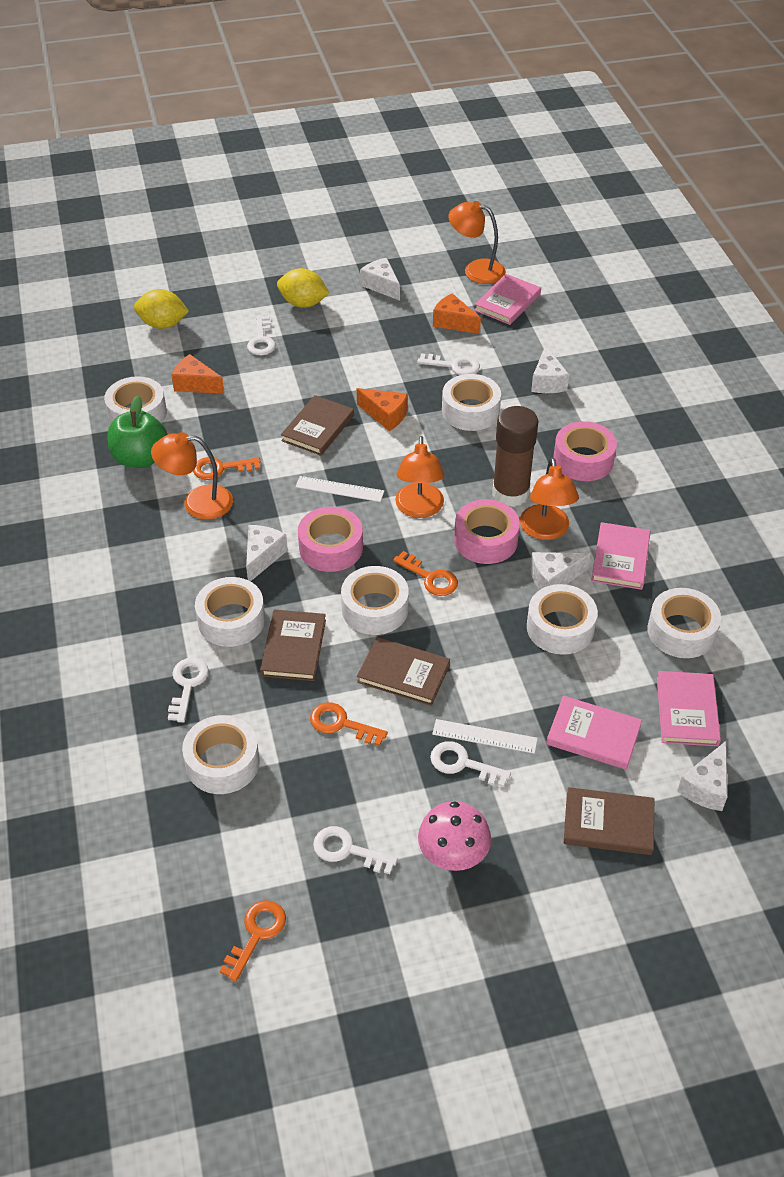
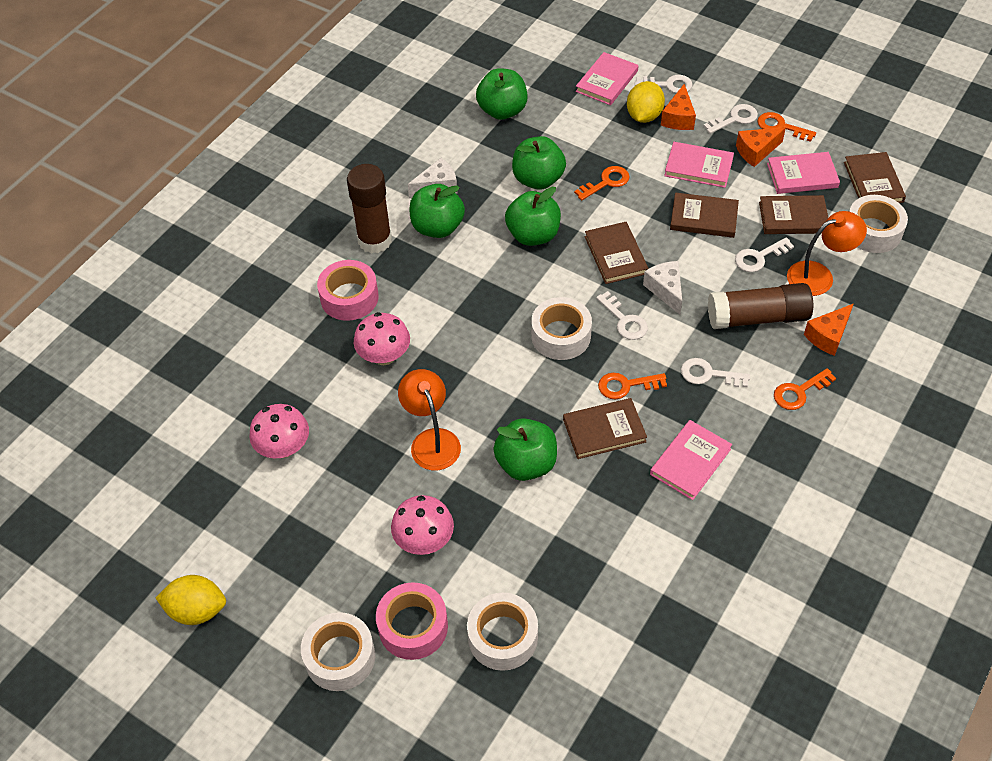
brown book: [260,610,326,681] [281,395,354,456] [357,637,450,706] [564,787,654,855] = 4 -> [563,398,647,459] [585,222,649,284] [670,193,739,238] [759,195,828,234] [844,152,906,203] = 5
brown glue stick: [492,406,539,507] = 1 -> [347,164,392,254] [708,283,813,329] = 2
green apple: [107,396,168,468] = 1 -> [410,184,465,238] [476,68,527,120] [493,418,557,481] [505,187,561,246] [512,136,566,190] = 5
orange lamp: [151,432,233,520] [395,436,444,518] [448,201,506,284] [520,458,579,540] = 4 -> [398,369,461,470] [787,211,867,296] = 2
pink mushroom: [418,801,491,871] = 1 -> [249,404,309,458] [354,312,410,365] [391,495,454,555] = 3
pink tape: [298,507,363,572] [454,499,520,564] [553,421,617,481] = 3 -> [317,260,379,321] [376,582,448,660] = 2
white cheese: [246,525,288,581] [360,258,400,301] [530,552,591,590] [531,345,569,393] [677,741,728,811] = 5 -> [408,158,457,198] [643,261,682,315] = 2
white ruler: [295,476,384,502] [432,719,538,754] = 2 -> none = 0
white tape: [104,376,167,424] [182,715,260,794] [195,577,265,647] [341,566,409,635] [442,374,501,431] [527,584,598,655] [648,588,721,658] = 7 -> [301,612,375,691] [467,593,538,671] [531,297,592,360] [849,195,908,253] = 4

